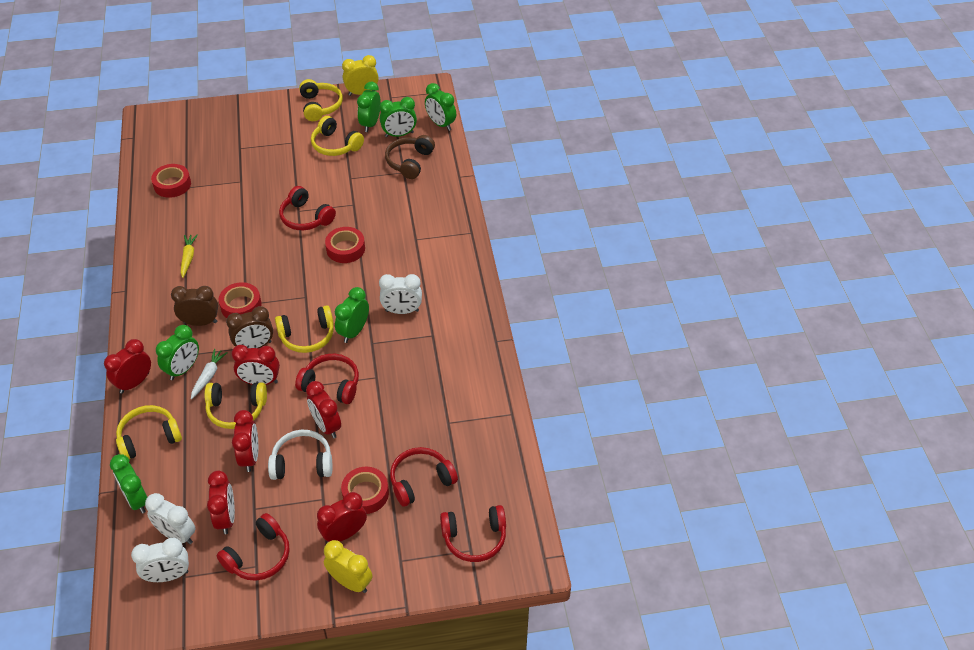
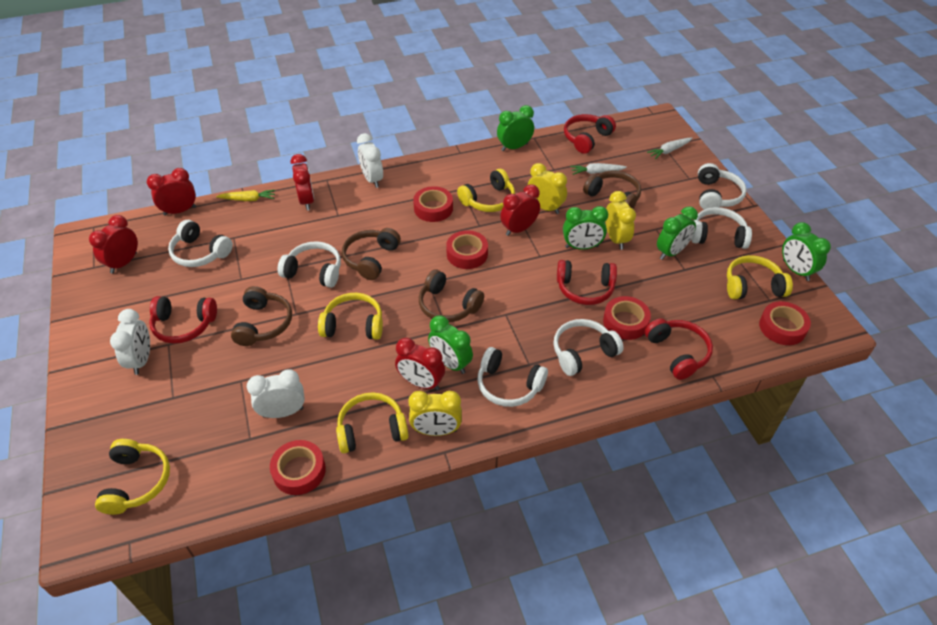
brown clock: [171,286,218,326] [226,306,273,348] = 2 -> none = 0
brown headphones: [385,135,435,179] = 1 -> [231,286,292,346] [342,228,401,280] [419,269,484,322] [583,170,641,209] = 4
green clock: [110,454,147,513] [156,325,199,380] [335,287,369,343] [357,82,381,132] [379,97,417,137] [425,83,456,131] = 6 -> [428,316,473,374] [497,105,534,151] [563,206,608,250] [657,206,698,260] [782,222,831,281] = 5
red clock: [104,339,151,394] [207,471,235,534] [231,345,280,385] [232,410,258,472] [306,381,341,438] [317,492,367,543] = 6 -> [89,215,138,273] [147,168,196,215] [291,154,314,210] [395,337,445,390] [500,184,540,236] = 5
red headphones: [216,513,290,581] [279,186,336,230] [295,354,359,404] [390,447,458,507] [440,505,506,562] = 5 -> [149,296,217,344] [557,260,617,305] [564,114,616,154] [644,318,713,380] = 4
red tape: [151,164,191,198] [219,282,262,318] [325,227,365,263] [341,467,389,514] = 4 -> [270,440,326,495] [413,186,453,222] [446,230,488,269] [603,296,651,340] [759,301,811,345] = 5
white carrot: [191,349,228,399] = 1 -> [570,163,627,175] [647,137,692,159] = 2
white headphones: [268,430,332,480] = 1 -> [168,220,233,267] [278,241,341,288] [477,347,548,407] [553,319,624,376] [691,207,752,249] [698,163,747,210] = 6
yellow clock: [324,540,372,593] [342,55,379,96] = 2 -> [408,391,462,436] [528,163,567,214] [606,191,636,250] = 3

